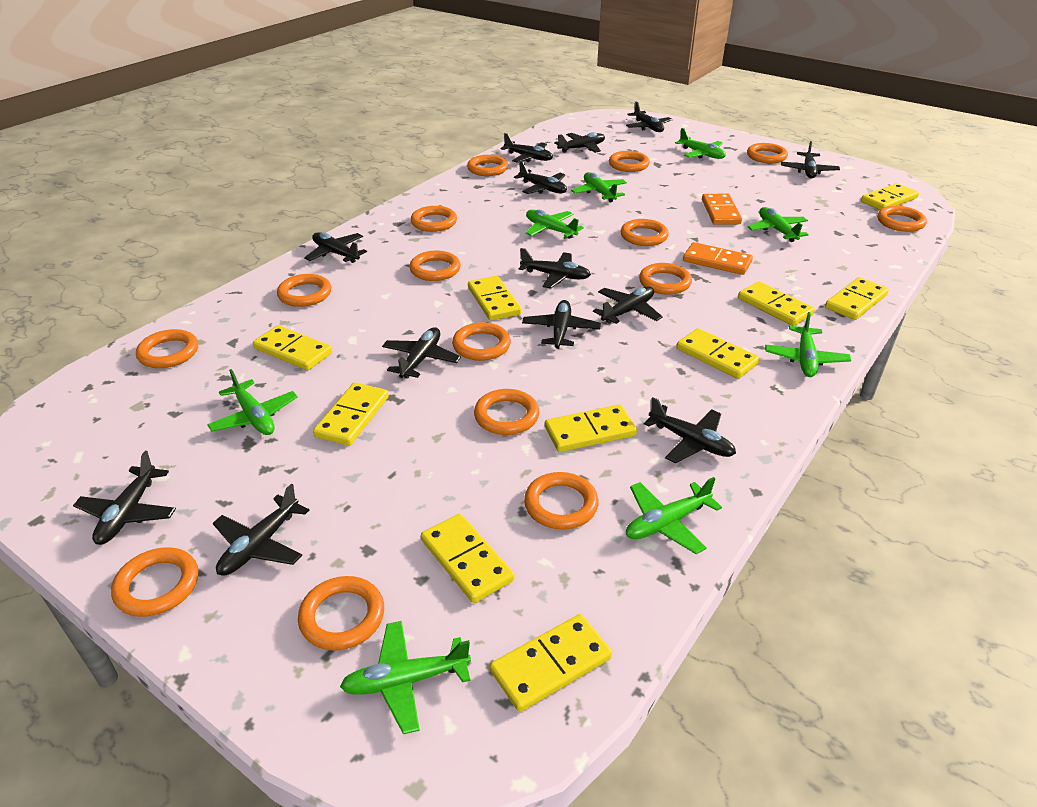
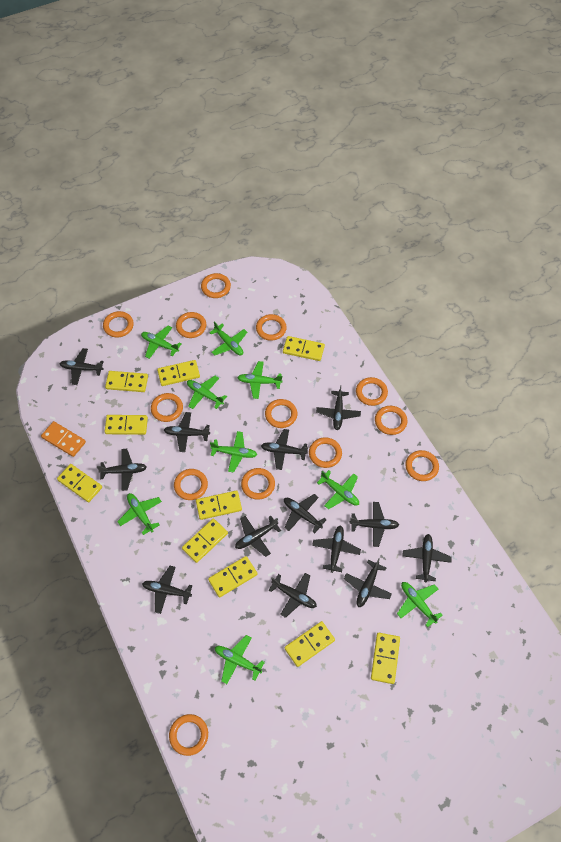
green plane: [207,369,298,435] [340,621,471,734] [525,210,584,239] [571,172,627,202] [626,477,722,554] [675,128,726,159] [747,207,809,242] [765,312,851,377] = 8 -> [117,493,162,535] [141,326,182,359] [187,376,227,409] [209,321,247,355] [210,431,257,473] [215,635,265,684] [237,361,282,399] [317,470,359,509] [397,582,443,627] = 9
orange domino: [683,242,753,275] [702,194,742,225] = 2 -> [41,421,86,457] = 1
orange ring: [111,547,199,617] [136,329,198,368] [277,274,331,307] [298,576,384,650] [409,250,461,281] [411,206,457,232] [452,322,511,361] [467,155,508,176] [474,389,539,435] [524,472,599,530] [609,151,650,172] [621,219,669,246] [639,263,692,295] [747,143,788,163] [877,206,927,232] = 15 -> [103,311,134,338] [151,393,183,422] [169,714,208,756] [174,469,208,500] [176,312,206,338] [201,273,231,298] [241,468,275,500] [256,314,287,341] [265,399,297,428] [309,437,342,468] [356,377,388,406] [375,406,407,435] [405,450,439,481] = 13

